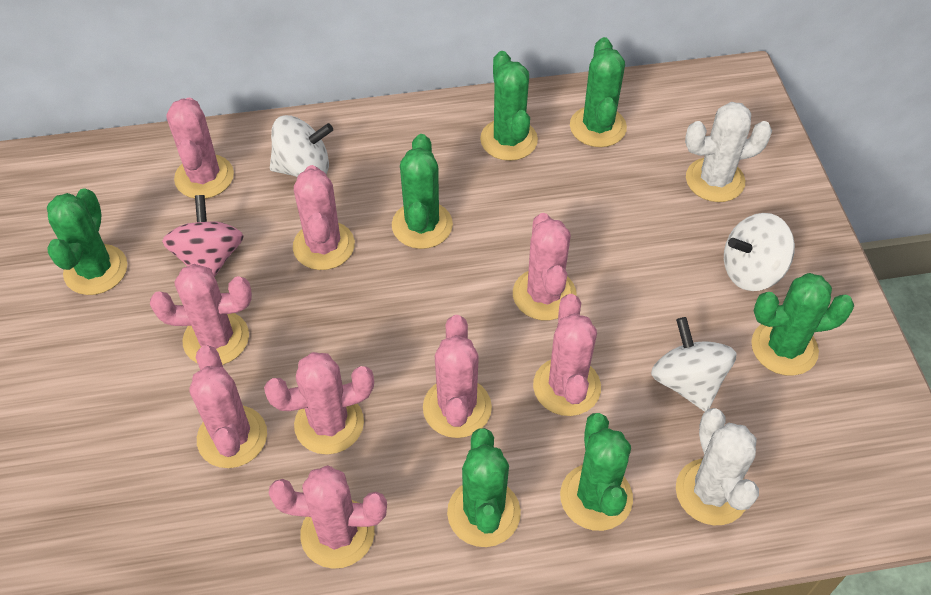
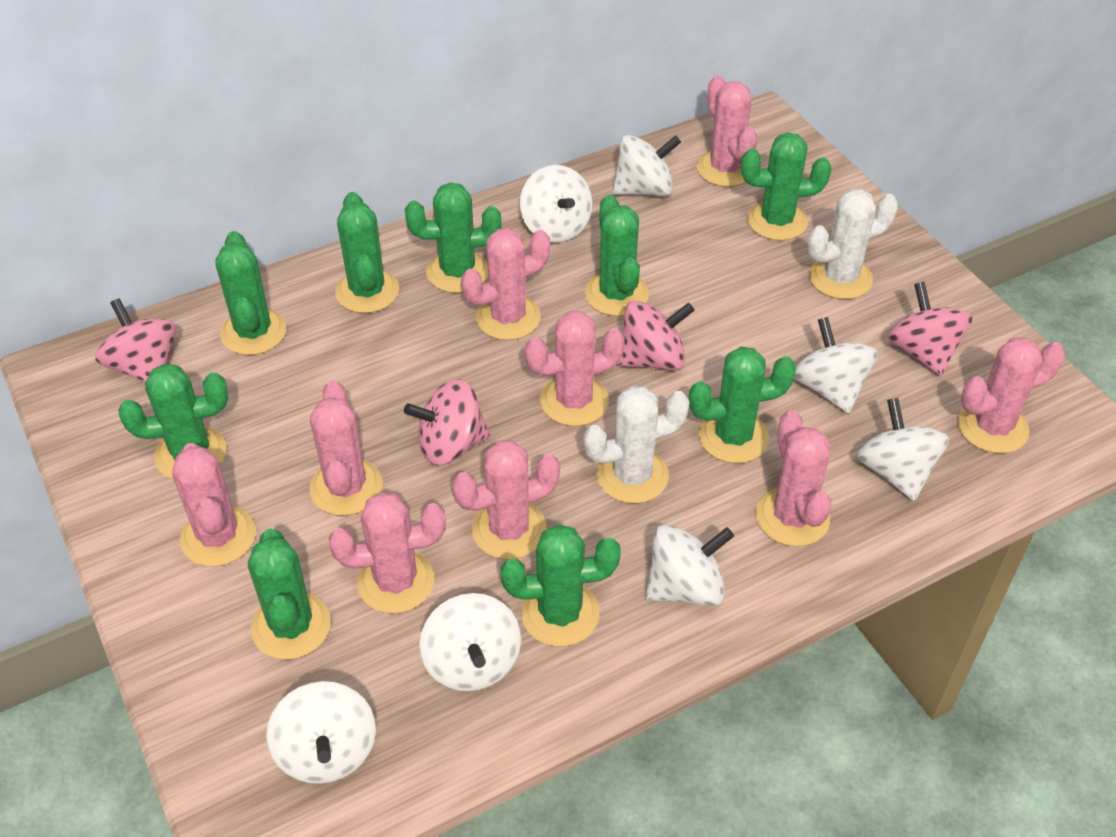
green cactus: [47,189,127,295] [392,134,453,249] [447,428,521,547] [480,51,538,161] [560,413,633,531] [570,37,627,147] [751,273,854,376] = 7 -> [119,364,228,480] [215,231,286,355] [248,528,331,660] [335,192,399,313] [405,182,502,293] [500,524,621,646] [585,195,649,316] [689,346,796,463] [741,132,832,241] = 9
pink spinning top: [162,195,244,277] = 1 -> [95,298,176,383] [404,379,490,465] [617,301,695,370] [887,282,973,376] = 4
white spinning top: [270,115,333,177] [651,317,737,411] [724,213,795,291] = 3 -> [266,681,376,784] [419,593,521,692] [520,165,593,243] [613,135,681,196] [646,525,734,606] [794,317,878,414] [857,398,949,501] = 7

